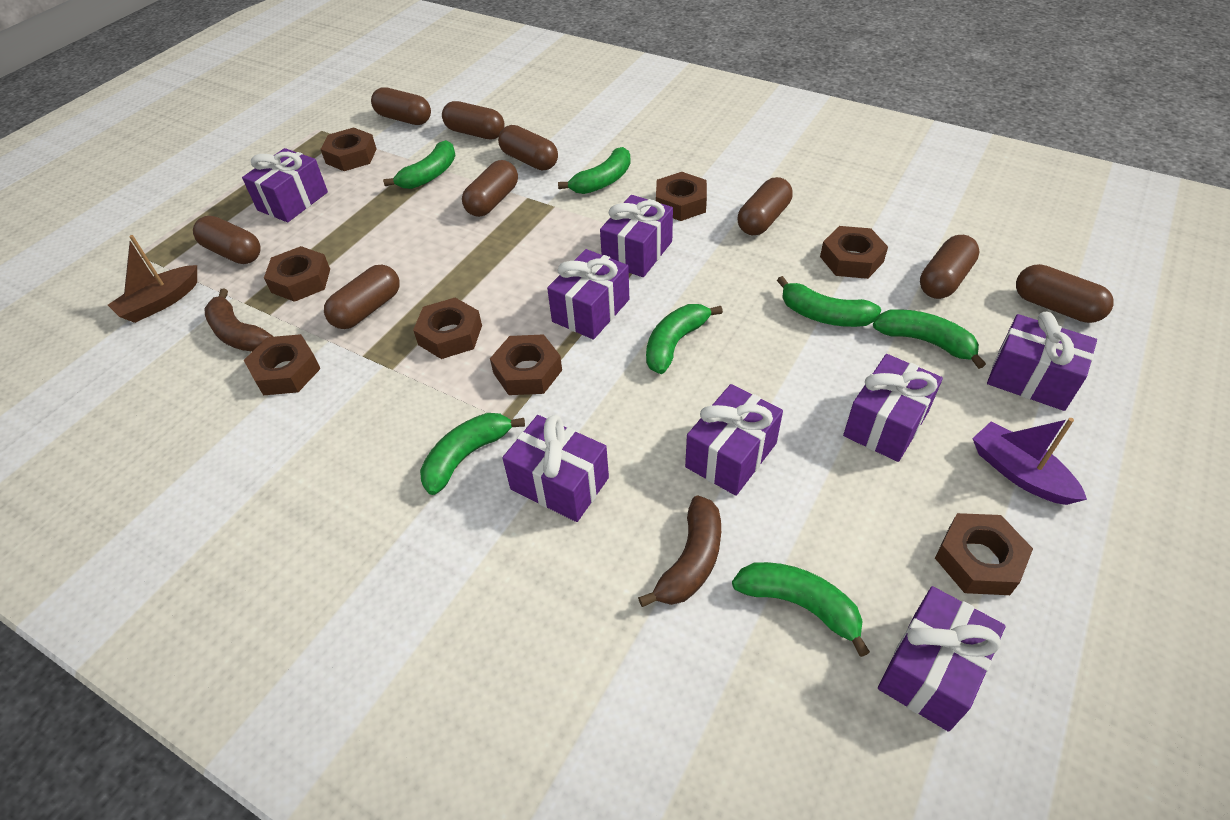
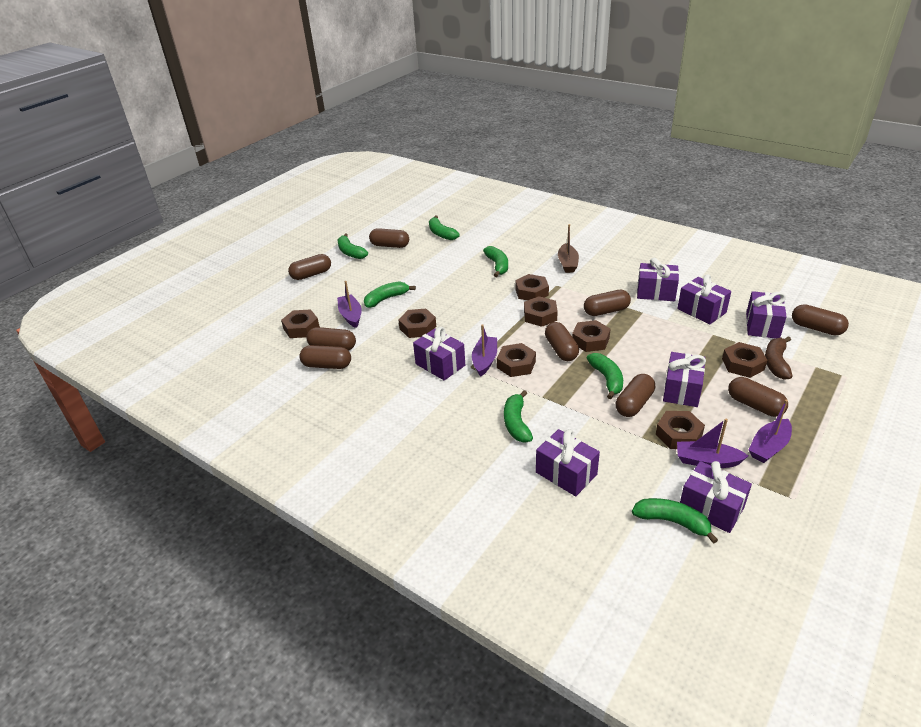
brown banana: [204,288,273,352] [638,496,721,607] = 2 -> [765,336,793,380] = 1
purple boat: [972,418,1087,505] = 1 -> [337,281,362,328] [472,324,497,377] [677,419,748,468] [748,400,792,463] = 4
purple gift: [242,148,328,222] [502,415,609,522] [547,249,629,339] [600,195,673,277] [685,384,783,496] [843,354,943,462] [878,586,1005,732] [987,312,1097,411] = 8 -> [413,327,465,381] [536,429,600,496] [637,258,679,301] [663,352,706,407] [677,274,731,324] [680,461,752,533] [746,291,787,339] = 7

